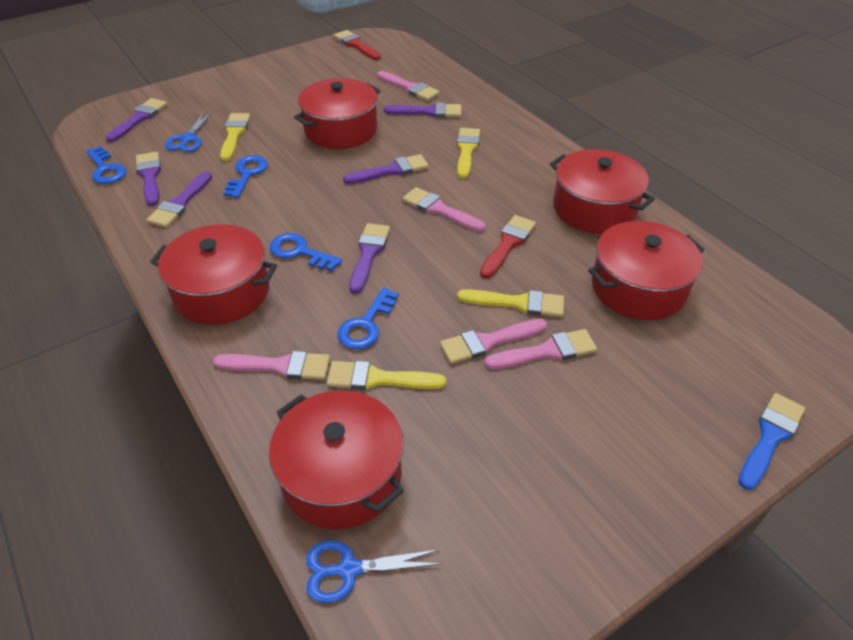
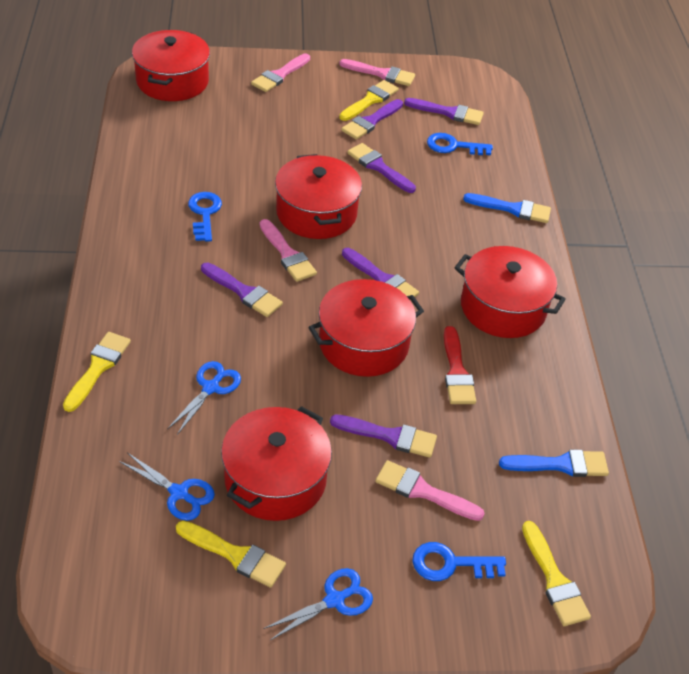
blue brush: [738,393,805,490] = 1 -> [463,193,551,223] [499,449,609,477] = 2
blue key: [86,146,126,184] [224,155,268,198] [270,233,342,271] [337,288,399,350] = 4 -> [188,192,222,242] [412,542,506,581] [427,133,493,155] = 3
blue scissors: [165,111,213,152] [306,541,442,603] = 2 -> [119,453,215,521] [167,361,241,435] [264,568,373,640] = 3
pink brush: [213,351,330,380] [377,71,440,101] [403,187,486,232] [440,319,547,364] [484,329,597,369] = 5 -> [251,53,310,92] [260,219,317,282] [339,59,415,86] [375,460,485,521] = 4
red brush: [334,30,381,60] [480,215,536,278] = 2 -> [444,326,476,404] = 1

